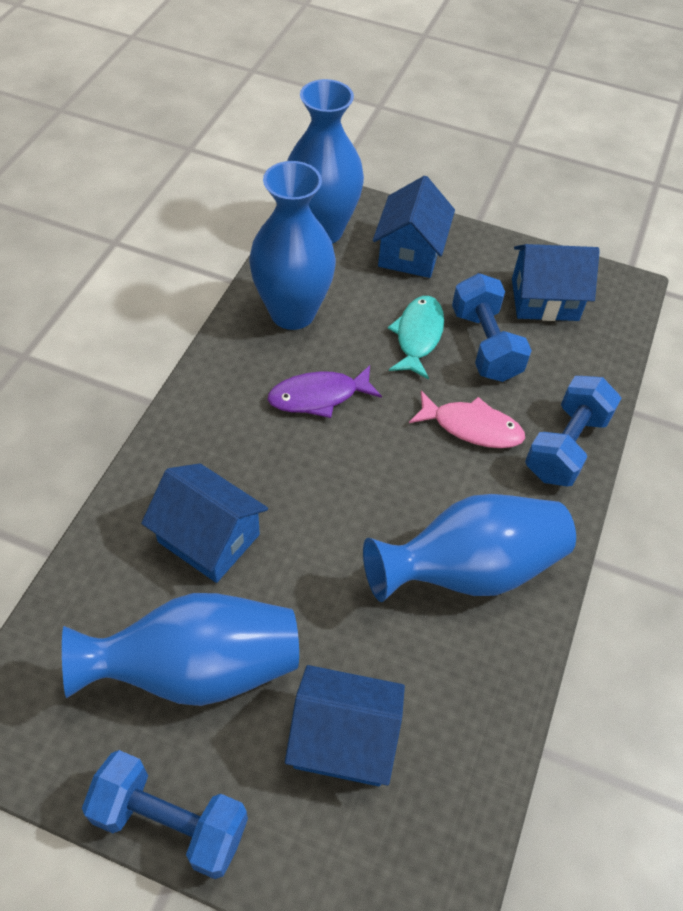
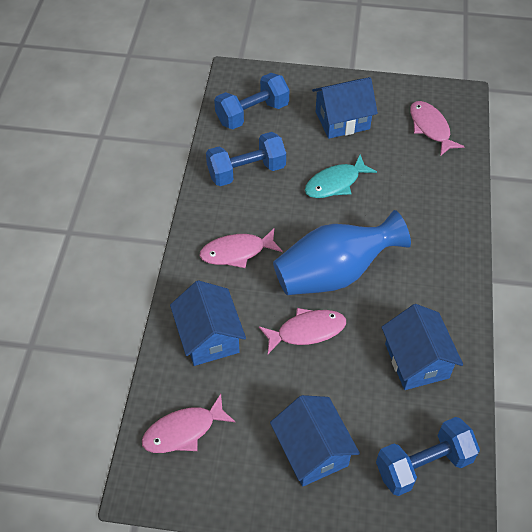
blue vase: [62,593,299,706] [249,161,336,330] [287,79,364,244] [363,494,576,602] = 4 -> [273,210,411,295] = 1
pink fish: [409,391,525,448] = 1 -> [142,394,236,453] [200,228,283,268] [259,308,346,354] [410,101,465,156] = 4
purple fish: [267,365,382,418] = 1 -> none = 0

